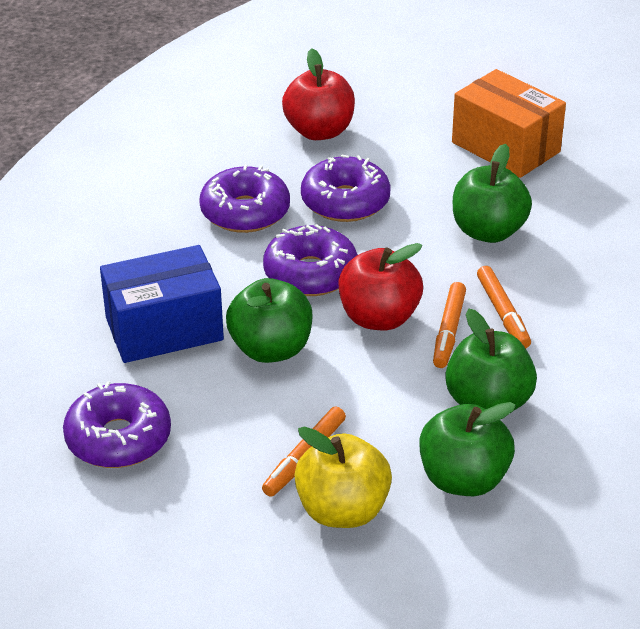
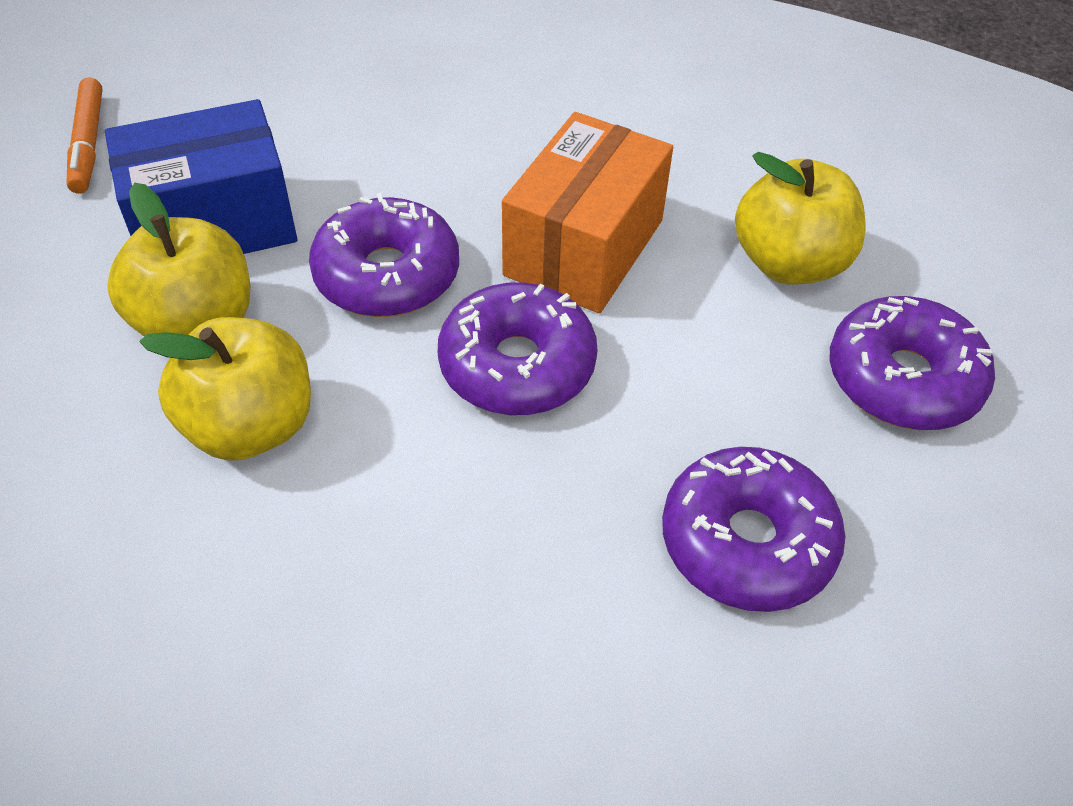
green apple: [226,278,312,363] [419,402,516,496] [445,308,537,410] [453,144,532,243] = 4 -> none = 0
orange marker: [262,407,346,497] [433,282,466,368] [477,266,531,348] = 3 -> [67,78,102,194] = 1
red apple: [282,48,355,140] [338,243,423,330] = 2 -> none = 0
yellow apple: [294,427,392,528] = 1 -> [107,183,250,337] [140,317,311,461] [735,152,866,285] = 3

